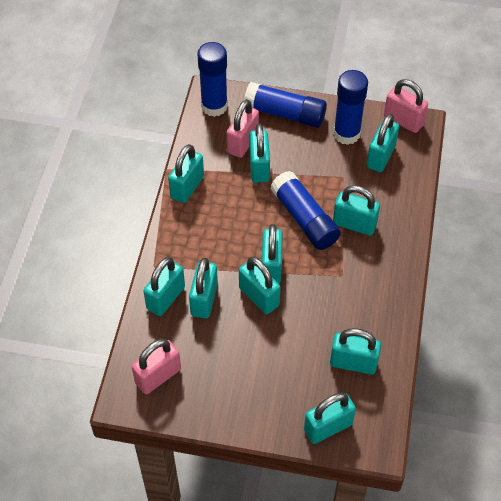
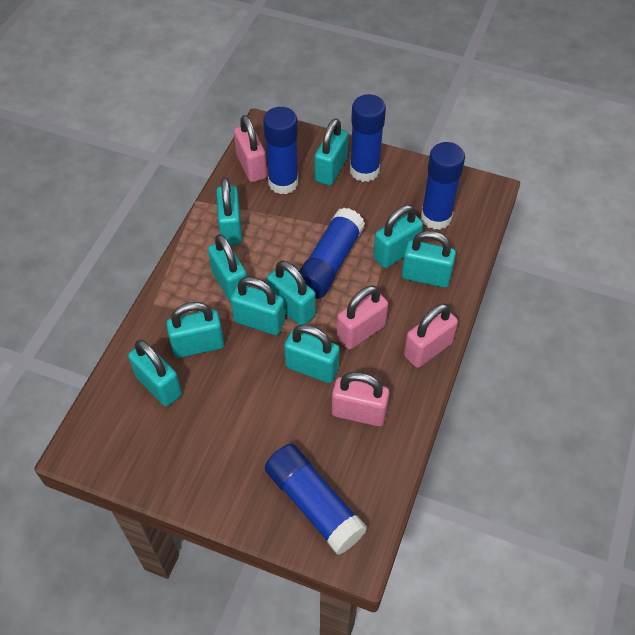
blue glue stick: [197,42,228,117] [244,82,327,128] [270,171,341,250] [333,70,368,145] = 4 -> [263,107,298,194] [265,444,367,555] [299,208,365,298] [350,94,386,182] [421,142,465,230] = 5
pink padlock: [132,339,181,394] [227,99,259,158] [384,79,428,133] = 3 -> [234,115,267,182] [332,372,389,426] [337,285,388,350] [404,303,458,368] = 4

